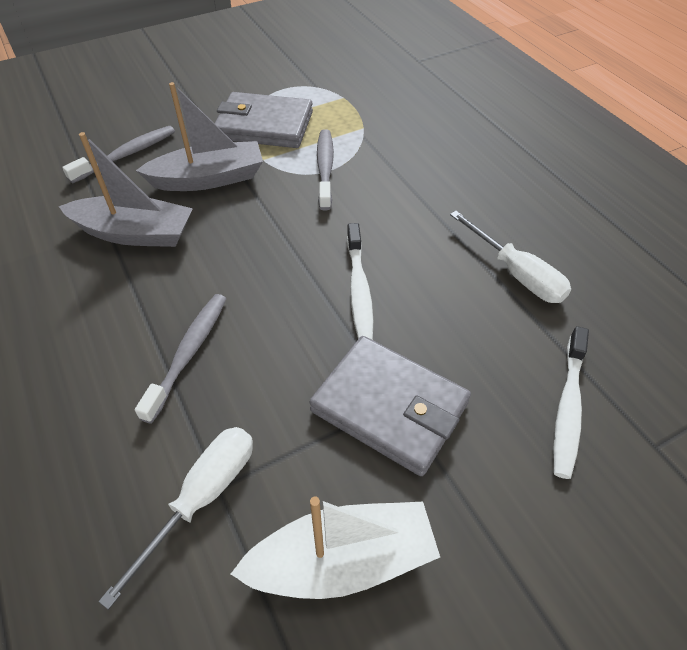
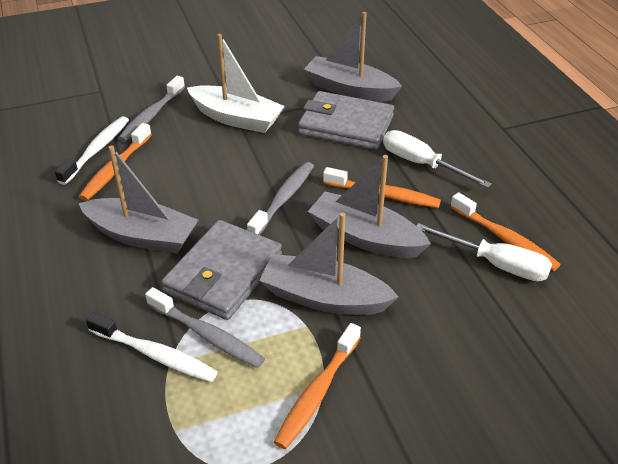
grey boat: [59,132,193,247] [136,82,263,191] = 2 -> [79,145,198,253] [259,212,399,315] [304,12,402,101] [308,155,431,258] = 4
orange toothbrush: none = 0 -> [79,123,152,201] [274,323,361,449] [323,167,441,208] [451,192,561,271] = 4

